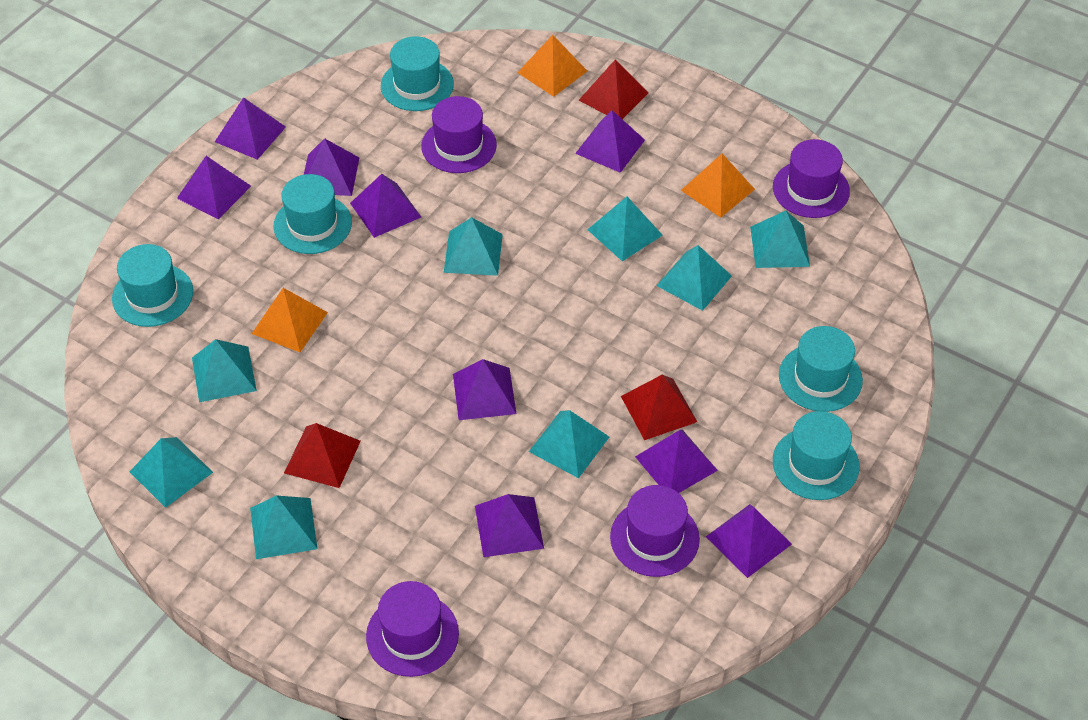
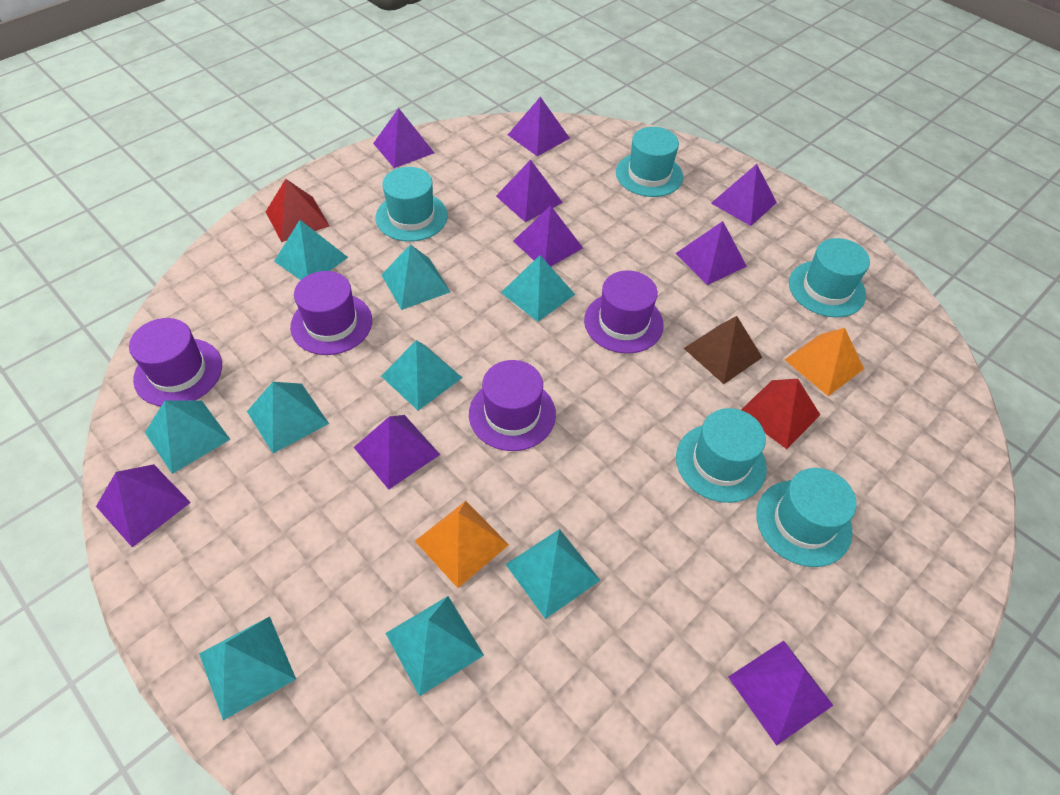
brown pyramid: none = 0 -> [684,316,763,384] = 1
orange pyramid: [251,288,328,352] [517,35,587,97] [681,154,755,218] = 3 -> [415,501,509,588] [784,328,864,396] = 2
red pyramid: [284,423,361,488] [579,60,648,119] [621,375,697,440] = 3 -> [266,179,329,242] [741,379,820,449] = 2
turquoise pyramid: [130,437,213,508] [192,339,257,402] [250,495,317,559] [444,217,503,276] [529,410,609,478] [587,197,663,261] [657,245,732,311] [750,211,810,268] = 8 -> [145,400,231,474] [199,616,296,720] [247,382,329,454] [274,220,348,280] [381,340,462,411] [382,244,450,310] [385,596,484,696] [501,255,575,322] [505,529,601,619] = 9

